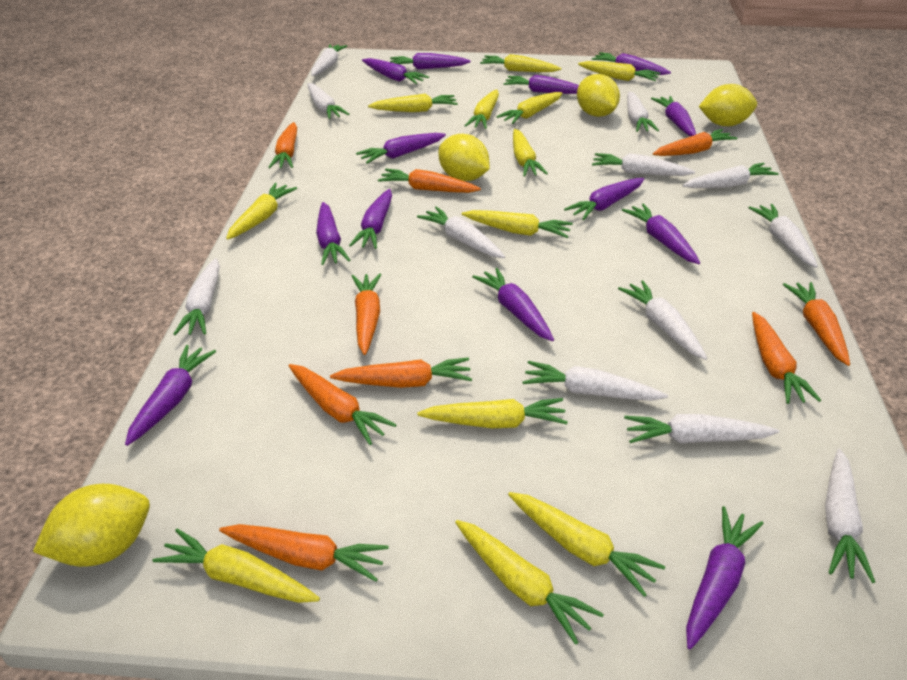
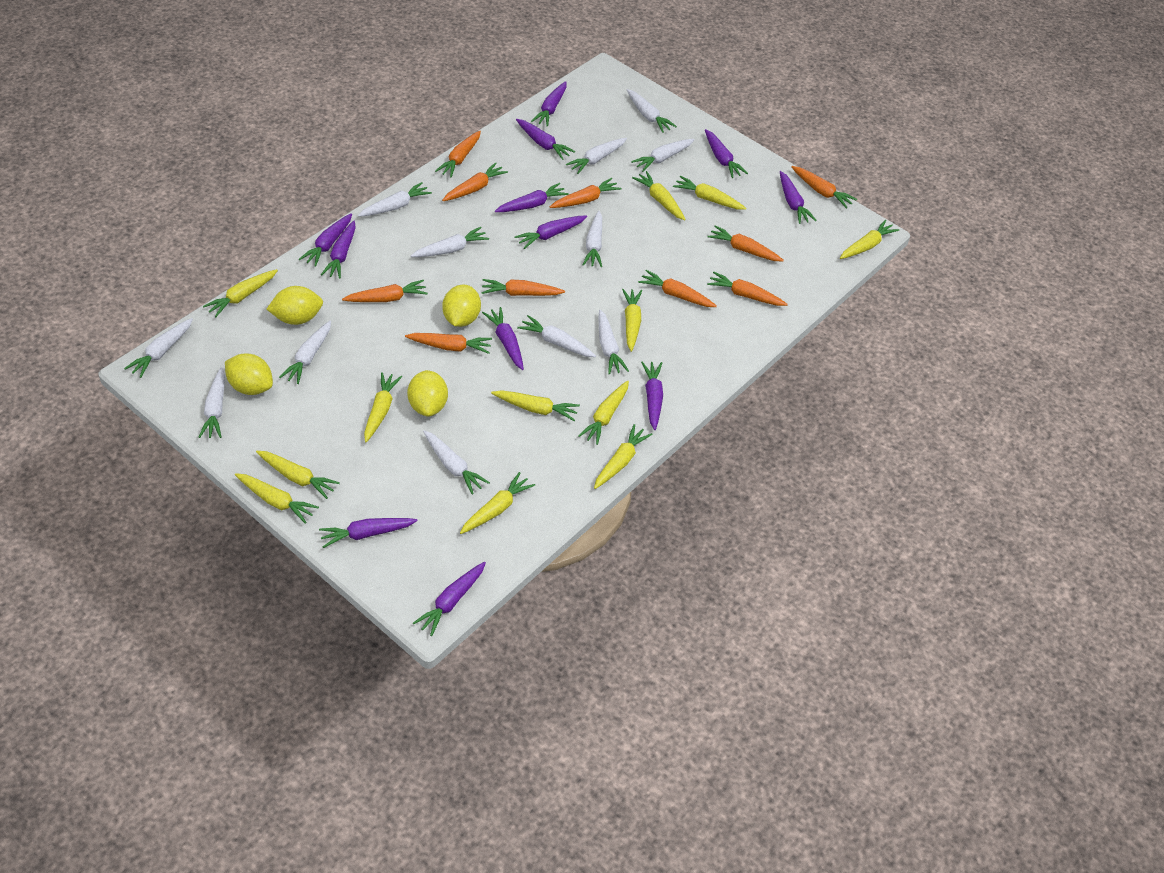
orange carrot: [219,524,389,582] [268,122,297,168] [288,364,397,445] [330,358,472,388] [352,273,381,355] [378,169,481,193] [653,129,737,156] [752,312,821,404] [783,282,850,366] = 9 -> [342,280,428,302] [405,333,492,354] [435,131,481,177] [442,162,508,201] [481,279,565,296] [550,178,621,208] [638,270,717,307] [707,225,784,261] [707,272,788,306] [791,166,857,209] = 10
purple carrot: [125,345,216,446] [316,202,350,265] [349,189,392,249] [356,133,446,164] [362,58,429,84] [390,53,471,69] [472,268,554,341] [503,75,579,94] [564,178,644,220] [592,52,671,75] [622,204,700,264] [651,96,696,136] [686,506,763,649] = 13 -> [299,213,352,267] [319,518,417,548] [321,221,356,279] [413,562,486,636] [482,307,524,370] [495,183,569,212] [514,215,587,249] [516,119,575,160] [531,81,567,126] [641,362,663,430] [705,129,748,178] [780,171,817,224] = 12

